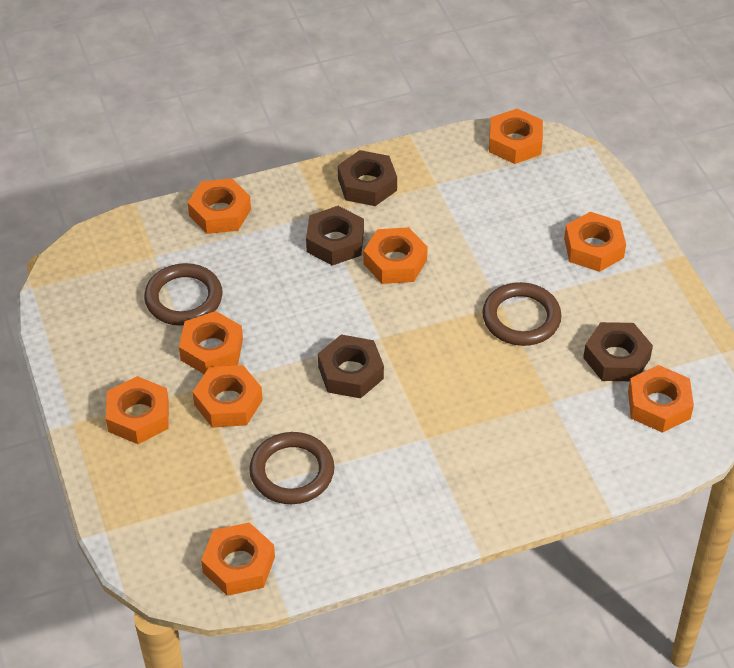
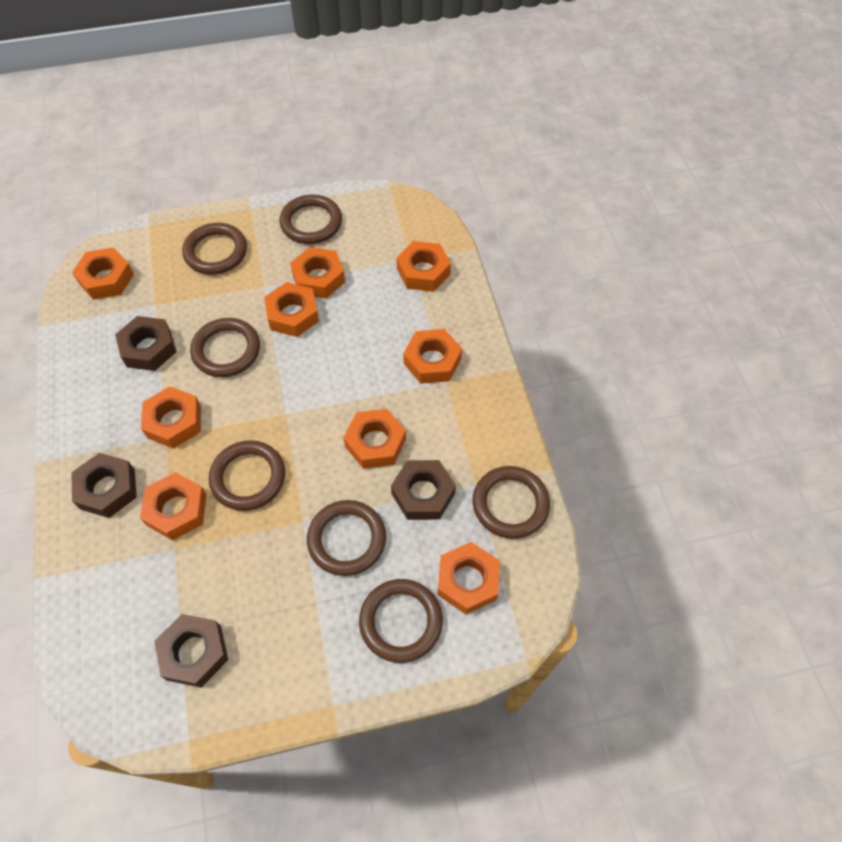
brown ring: [144,263,222,326] [249,432,334,504] [482,282,562,346] = 3 -> [182,223,247,275] [190,318,260,377] [209,440,285,511] [279,194,342,244] [307,500,386,576] [359,579,443,663] [473,466,550,539] = 7

